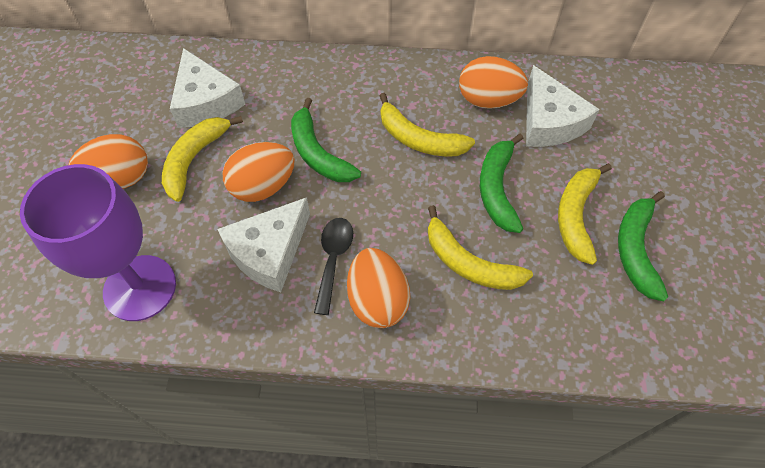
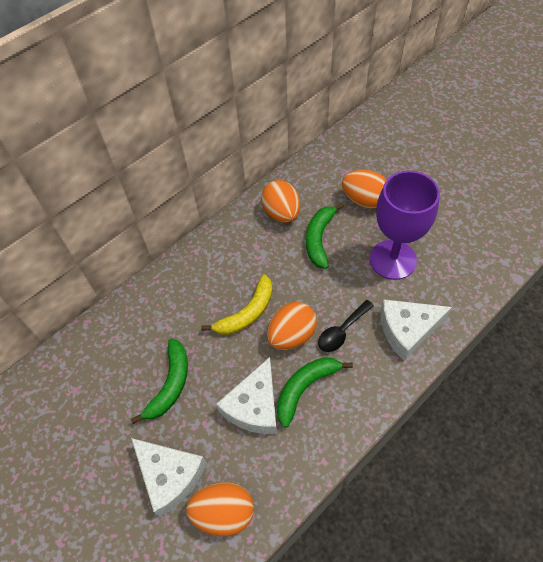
yellow banana: [162,116,243,202] [379,93,475,157] [428,205,533,290] [558,163,612,265] = 4 -> [201,274,272,335] = 1

